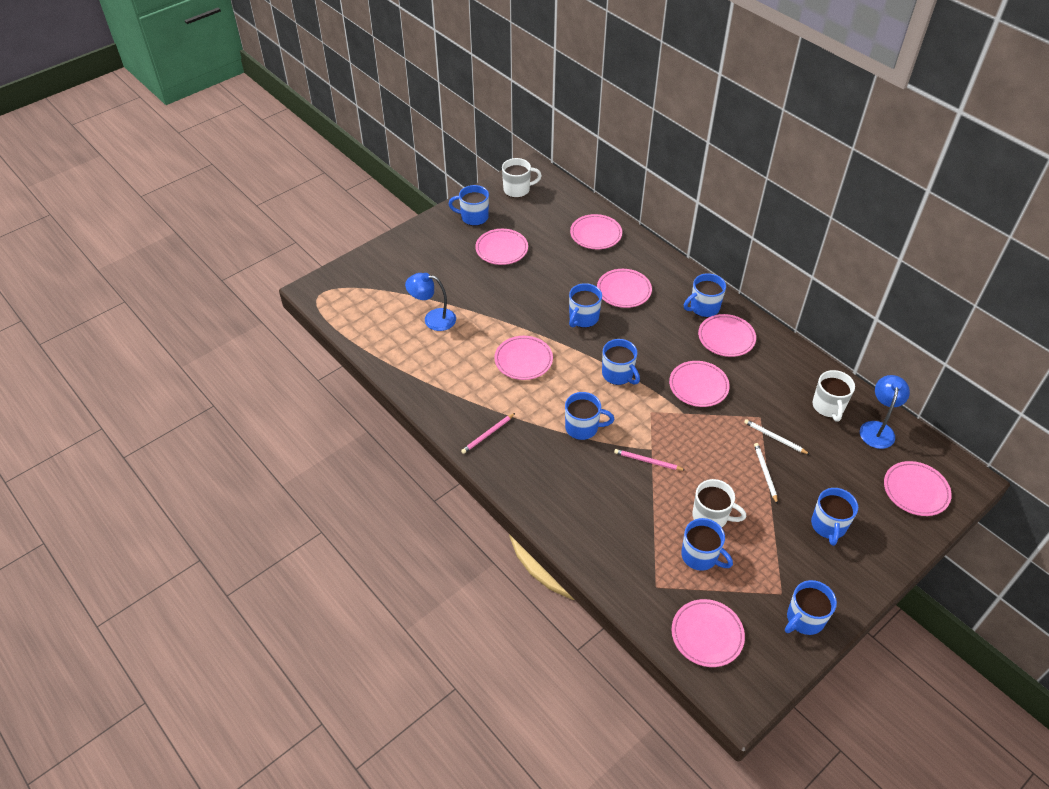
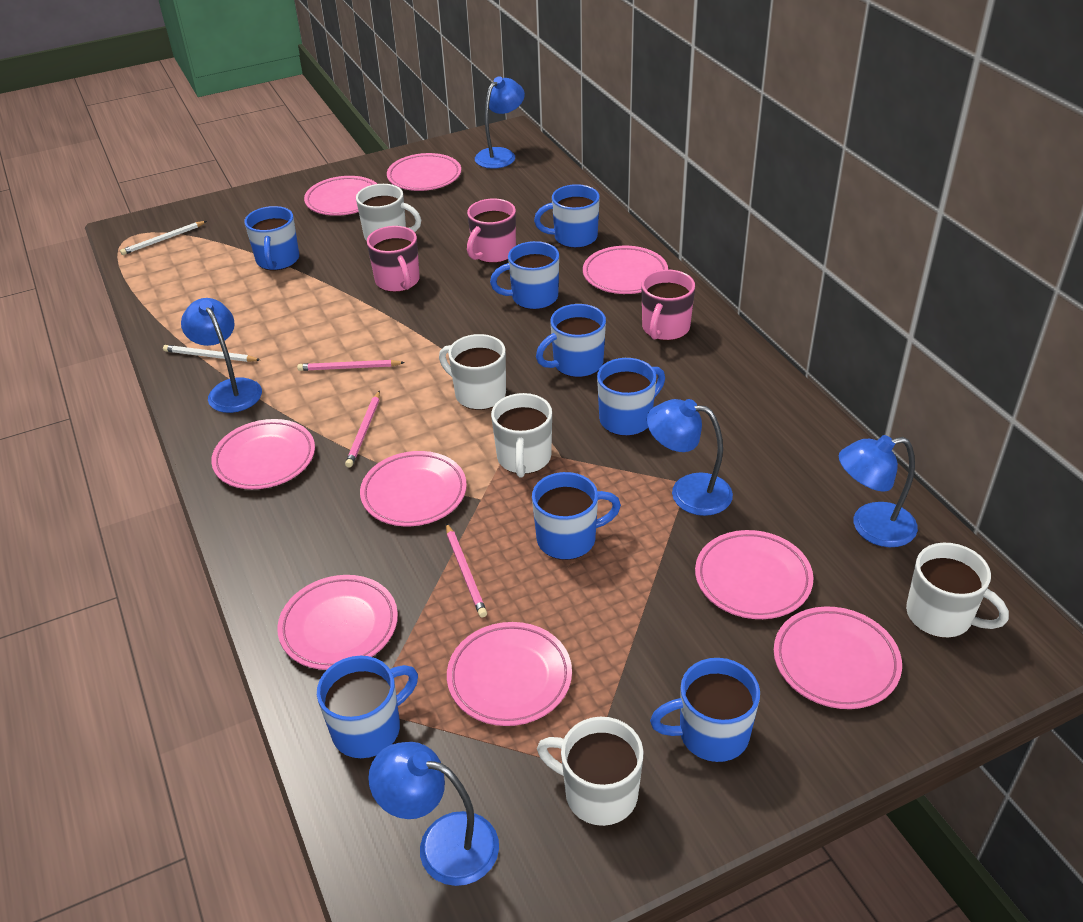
blue lamp: [405,273,456,331] [860,375,910,449] = 2 -> [181,298,262,413] [368,742,499,886] [475,76,525,169] [647,399,733,516] [839,435,918,547] = 5
pink mug: none = 0 -> [367,226,420,292] [467,199,516,263] [642,269,695,341] = 3
pink pencil: [461,413,515,454] [614,449,685,470] = 2 -> [297,360,405,371] [345,390,380,468] [446,523,487,618] = 3
pink plate: [475,229,528,265] [494,336,553,380] [570,214,622,249] [597,269,652,308] [669,361,730,407] [672,599,745,667] [698,314,756,357] [884,461,952,516] = 8 -> [211,419,315,489] [277,575,398,670] [304,176,377,216] [360,451,467,526] [387,153,461,191] [447,622,572,726] [583,246,668,294] [695,530,813,619] [774,606,902,709] = 9
white mug: [502,158,542,198] [692,479,746,527] [813,370,855,422] = 3 -> [356,184,421,241] [439,334,506,410] [491,393,552,478] [537,717,644,826] [906,543,1009,638] = 5

